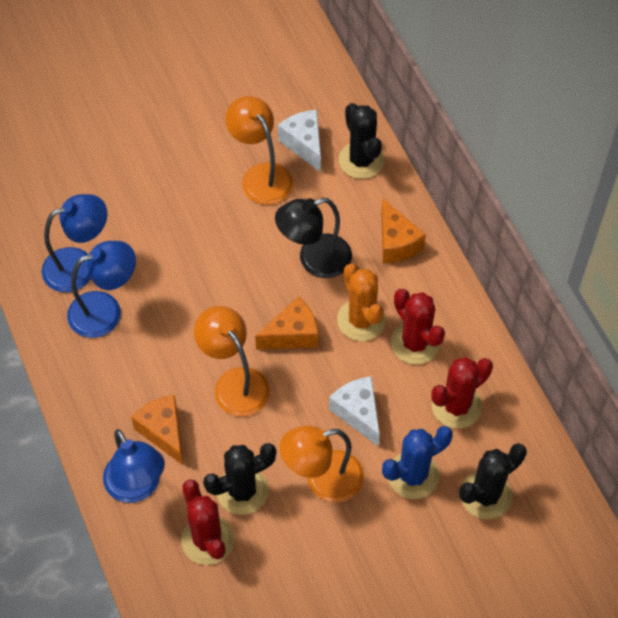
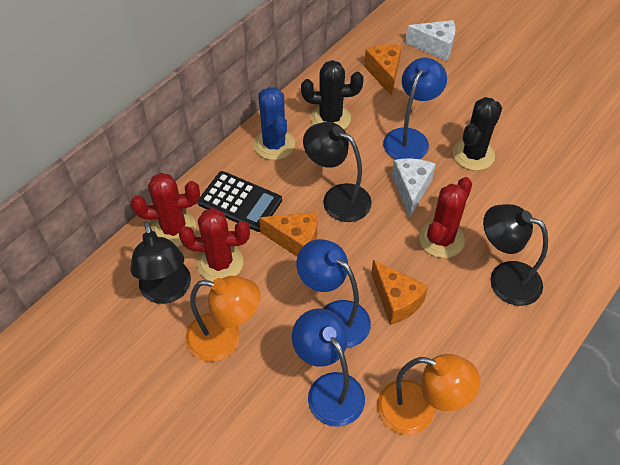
black cactus: [203,443,276,515] [339,103,384,179] [459,443,527,519] = 3 -> [301,60,363,129] [453,97,502,171] = 2
black calculator: none = 0 -> [198,171,282,232] = 1
black lamp: [275,198,352,278] = 1 -> [130,221,191,304] [303,122,372,222] [483,204,548,306] = 3
orange cactus: [337,263,386,341] = 1 -> none = 0
orange lamp: [194,306,270,416] [226,96,293,205] [280,426,364,503] = 3 -> [185,276,261,362] [377,354,480,435] = 2

